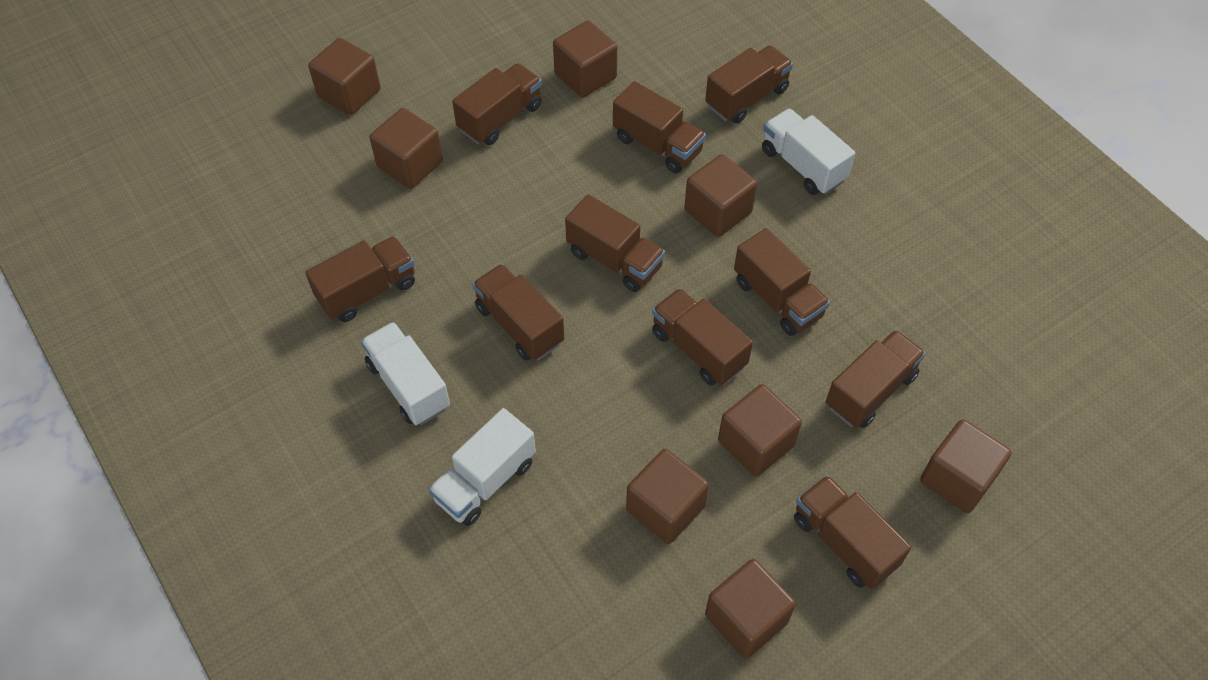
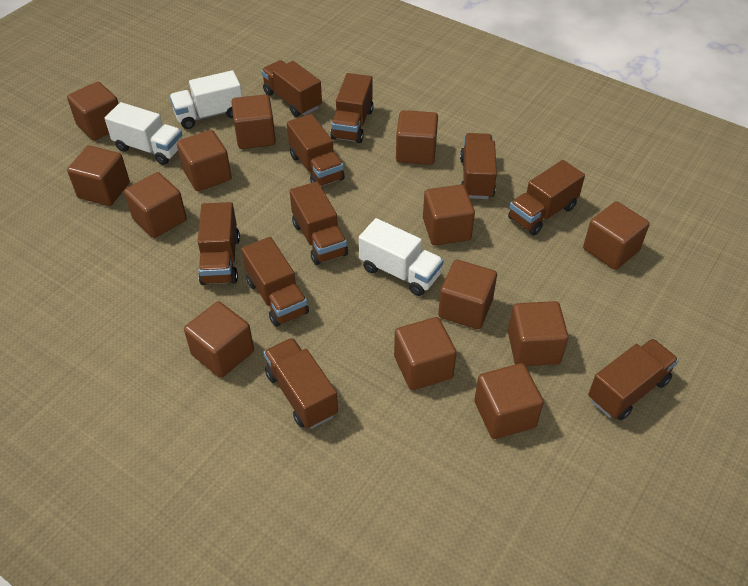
brown cube: [308,38,381,115] [370,108,443,189] [553,21,617,98] [626,449,709,544] [684,154,757,237] [705,559,796,659] [718,384,802,477] [920,419,1012,513] = 8 -> [67,82,119,140] [67,146,130,206] [124,172,187,238] [177,130,232,191] [184,301,254,378] [232,94,276,149] [394,317,457,390] [396,110,438,165] [423,184,475,245] [438,260,497,329] [474,363,544,439] [508,301,569,366] [583,201,649,270] = 13

